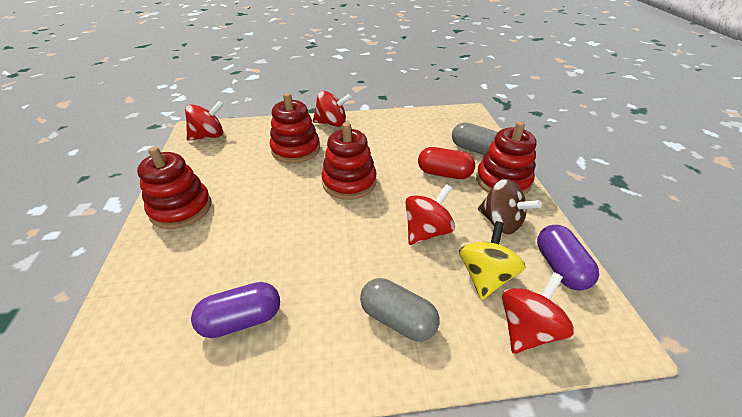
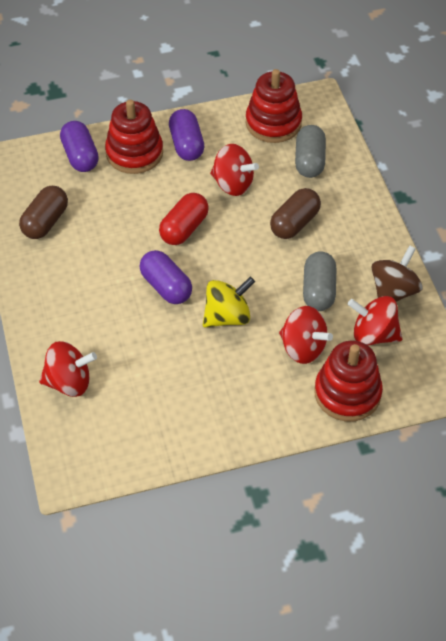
brown capsule: none = 0 -> [19,186,68,239] [270,188,321,239] = 2
purple capsule: [191,282,280,338] [537,225,599,291] = 2 -> [60,121,99,172] [140,250,192,304] [169,109,204,161] = 3
red stacking toy: [137,146,211,229] [270,93,320,163] [321,122,376,200] [476,121,537,195] = 4 -> [105,100,163,174] [246,69,302,143] [314,341,383,422] = 3

